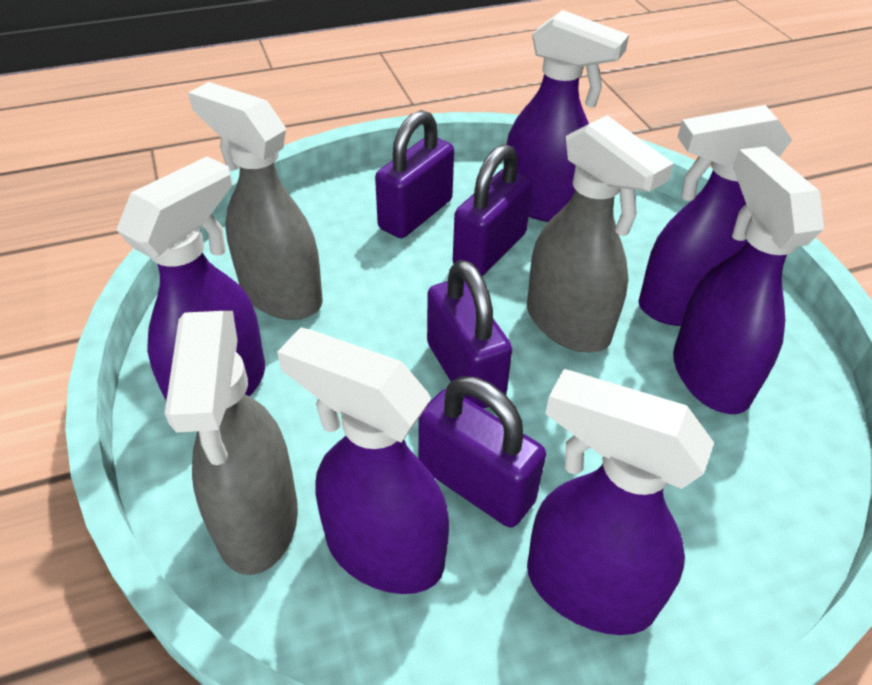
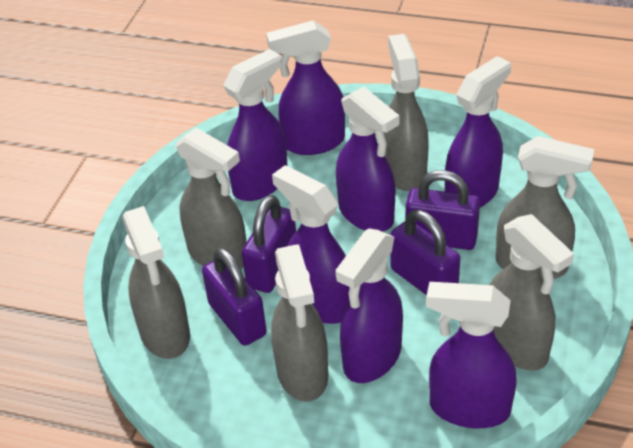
grey spray bottle: [165,311,298,575] [188,82,323,320] [527,115,674,352] = 3 -> [122,206,190,359] [175,128,246,269] [271,244,328,402] [384,34,429,191] [490,214,574,371] [496,136,594,281] = 6
purple spray bottle: [116,156,265,401] [277,327,449,594] [506,10,629,222] [527,369,714,635] [638,105,792,326] [673,146,824,414] = 6 -> [223,49,287,201] [266,20,345,155] [272,165,350,324] [335,228,403,383] [336,86,399,232] [426,282,517,428] [445,56,511,208] = 7

